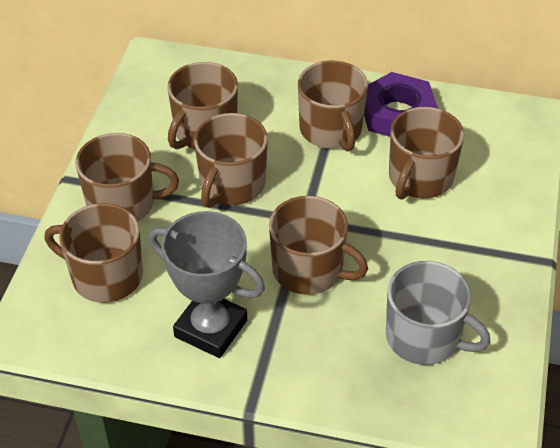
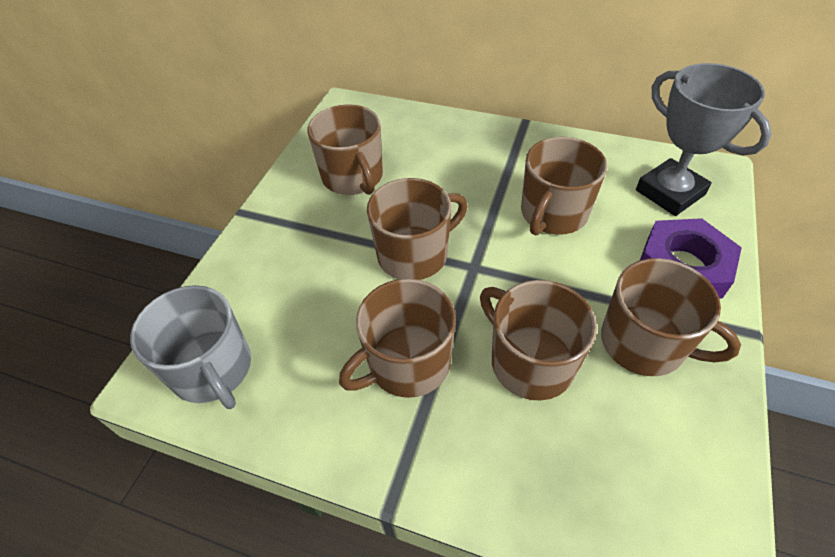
brown mug: [44,203,143,303] [76,133,179,222] [167,62,238,149] [194,113,268,208] [269,196,368,295] [298,61,368,152] [389,107,464,200] = 7 -> [308,105,383,195] [339,279,456,398] [367,178,467,280] [480,280,597,401] [521,137,607,236] [601,258,741,376] = 6

